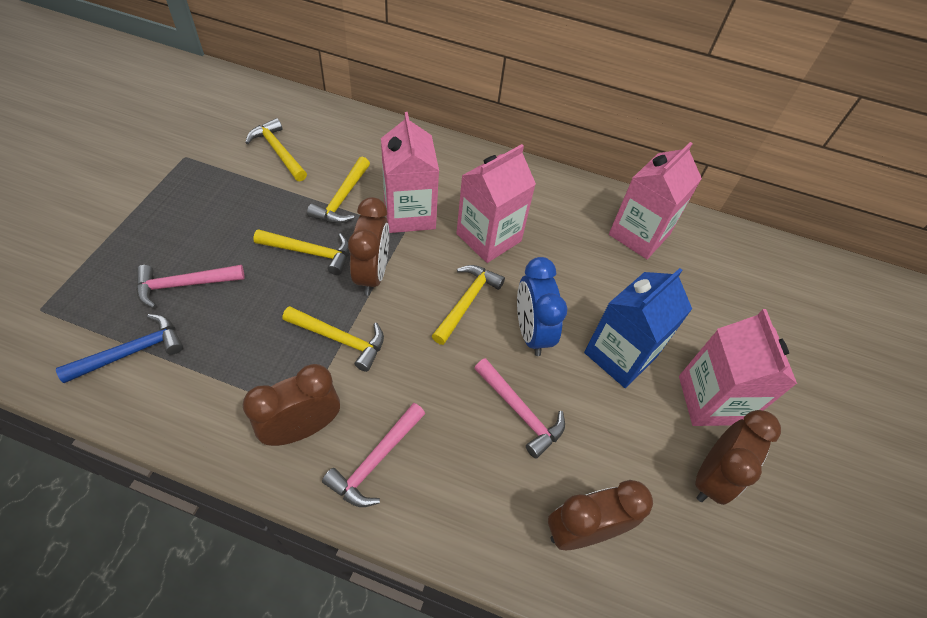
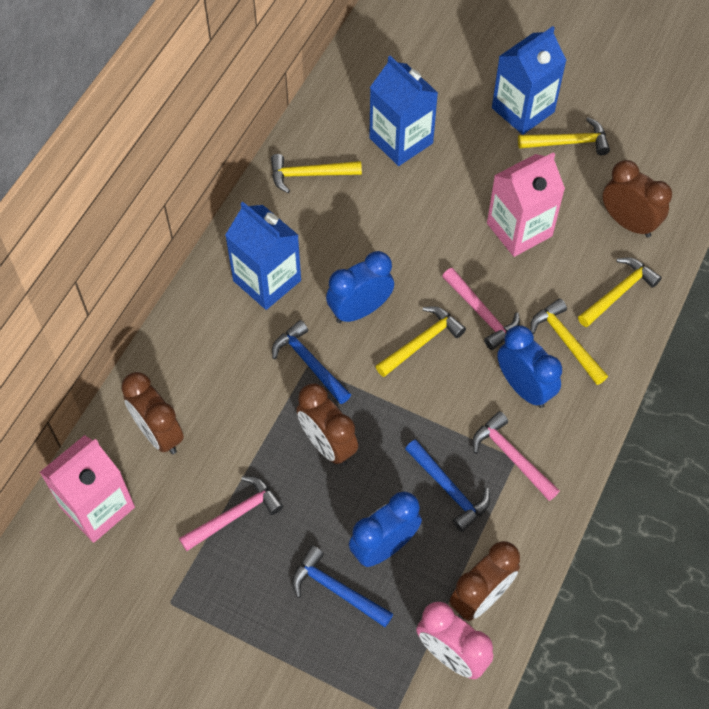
blue carton: [584,268,692,388] = 1 -> [225,202,301,310] [369,56,438,166] [492,26,567,135] = 3
blue clock: [517,257,567,356] = 1 -> [326,251,394,323] [349,492,422,567] [497,325,562,408] = 3
blue hammer: [56,314,183,383] = 1 -> [272,320,351,404] [292,546,393,627] [405,439,490,532] = 3
pink carton: [381,112,439,233] [456,144,536,263] [609,142,702,259] [679,309,797,426] = 4 -> [40,435,135,543] [487,152,565,257] = 2
pink clock: none = 0 -> [416,602,493,679] = 1

